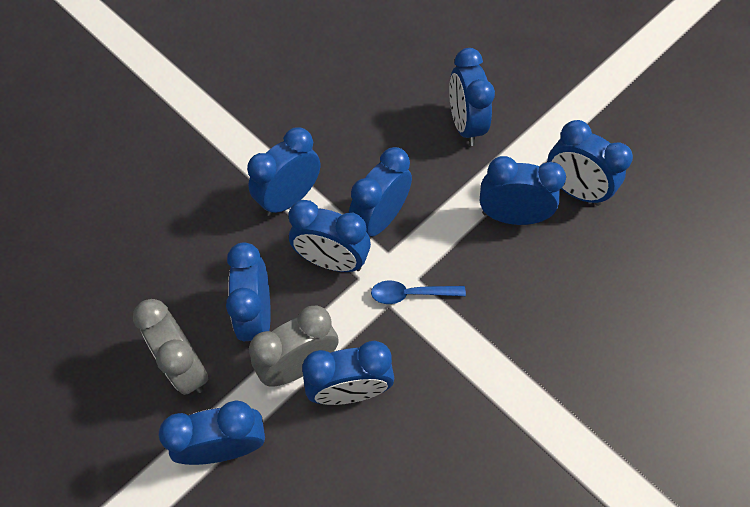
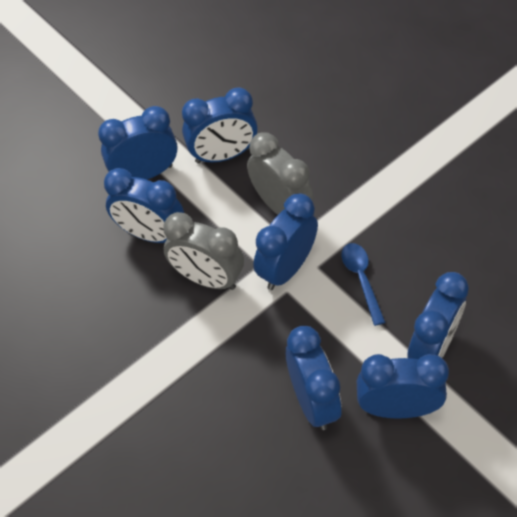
blue clock: [159,400,265,465] [226,242,271,341] [247,127,320,216] [288,200,371,272] [302,341,394,405] [349,147,412,237] [449,48,495,146] [480,156,566,225] [547,120,633,206] = 9 -> [98,106,177,180] [104,168,184,243] [182,87,258,163] [253,193,318,290] [286,326,341,430] [357,354,449,419] [407,272,469,359] = 7

